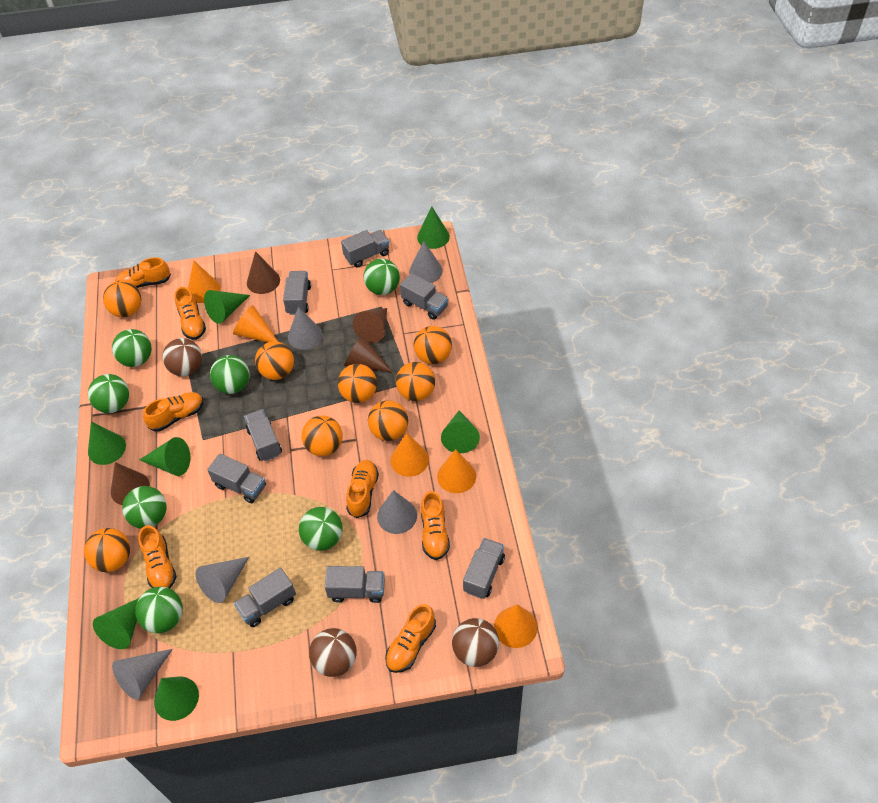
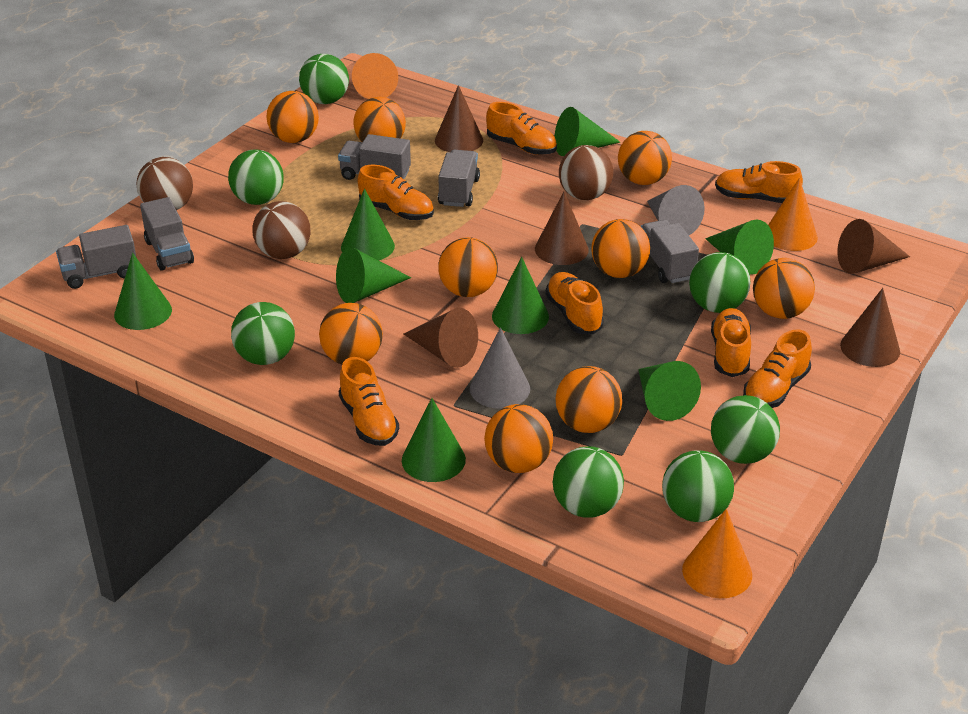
brown cone: [111,462,150,505] [247,251,280,294] [344,334,393,373] [353,308,387,343] = 4 -> [404,308,478,368] [435,85,483,152] [535,192,589,265] [837,219,910,274] [840,288,900,367] = 5
green cone: [88,422,126,465] [93,598,139,649] [140,437,190,476] [154,677,199,721] [204,290,250,324] [417,206,450,249] [441,410,480,453] = 7 -> [114,253,172,330] [336,247,411,303] [341,189,395,260] [402,398,466,482] [492,257,549,334] [555,107,620,156] [638,361,701,421] [705,219,774,275] = 8
grey cone: [112,649,173,700] [196,557,249,603] [288,306,323,350] [377,490,417,534] [409,241,443,283] = 5 -> [470,328,530,409] [647,185,705,235] = 2
grey truck: [207,453,266,503] [234,568,296,627] [244,409,282,461] [283,271,311,315] [325,566,385,603] [341,230,389,268] [400,273,448,320] [463,538,505,599] = 8 -> [56,225,136,289] [140,197,194,271] [338,134,411,180] [438,150,480,207] [641,220,699,283] = 5
orange ball: [84,528,130,572] [103,281,141,317] [255,341,294,380] [302,416,343,456] [338,364,377,403] [368,400,408,441] [396,362,435,401] [414,326,452,364] = 8 -> [267,91,319,143] [319,303,383,364] [353,97,406,142] [438,237,498,297] [484,404,553,473] [556,366,622,433] [591,219,650,278] [618,131,672,185] [753,258,815,319] = 9
orange cone: [188,261,221,303] [233,305,278,342] [390,433,429,477] [437,449,476,493] [494,604,537,648] = 5 -> [352,53,398,99] [682,509,752,598] [768,178,818,251] = 3

